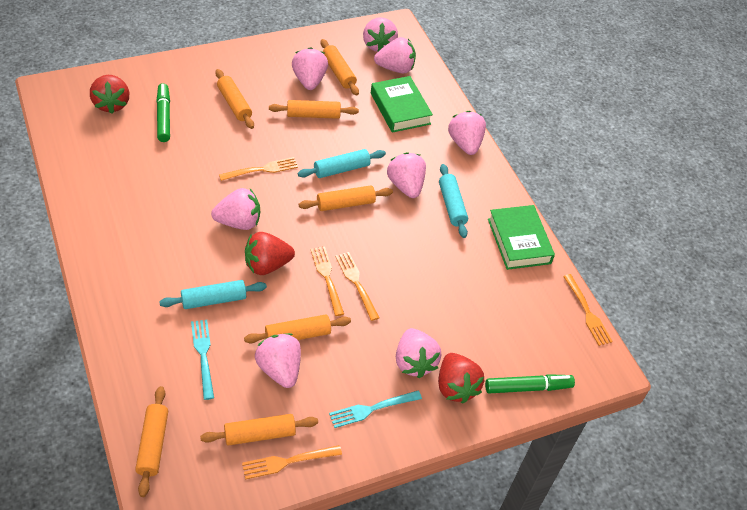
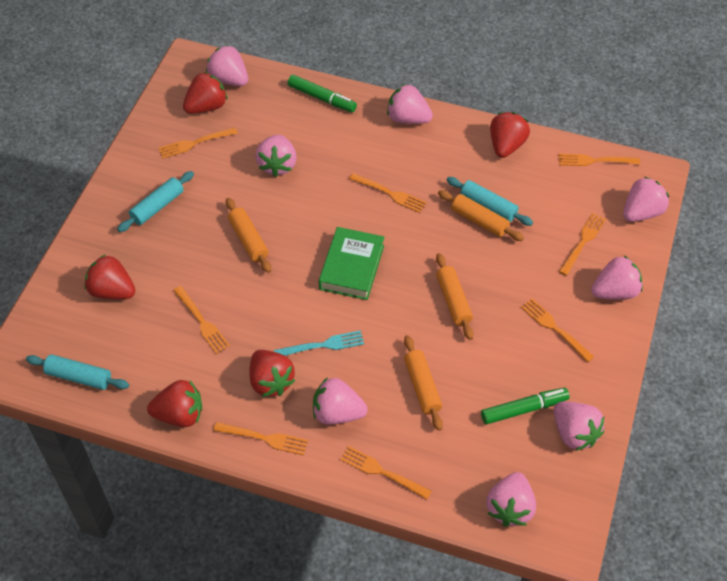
green book: [371,76,433,133] [488,205,555,270] = 2 -> [319,227,385,300] = 1
orange fork: [219,157,298,181] [242,445,342,479] [310,246,344,316] [335,252,380,321] [563,274,613,346] = 5 -> [158,127,238,159] [173,286,230,354] [213,422,308,455] [340,446,432,499] [349,173,426,213] [521,299,594,362] [558,154,640,166] [559,213,606,276] = 8
orange rolling pin: [135,386,168,497] [200,414,318,446] [215,69,254,129] [244,314,351,343] [269,100,359,119] [299,185,393,211] [320,39,359,96] = 7 -> [226,198,271,273] [404,335,443,431] [436,253,474,340] [438,190,524,241] = 4
red strawberry: [90,75,129,114] [245,232,295,275] [438,353,484,403] = 3 -> [85,254,136,299] [147,380,202,427] [183,72,227,114] [249,350,295,397] [490,112,530,158] = 5
turquoise fork: [191,320,214,400] [329,391,422,428] = 2 -> [274,330,364,356] = 1

